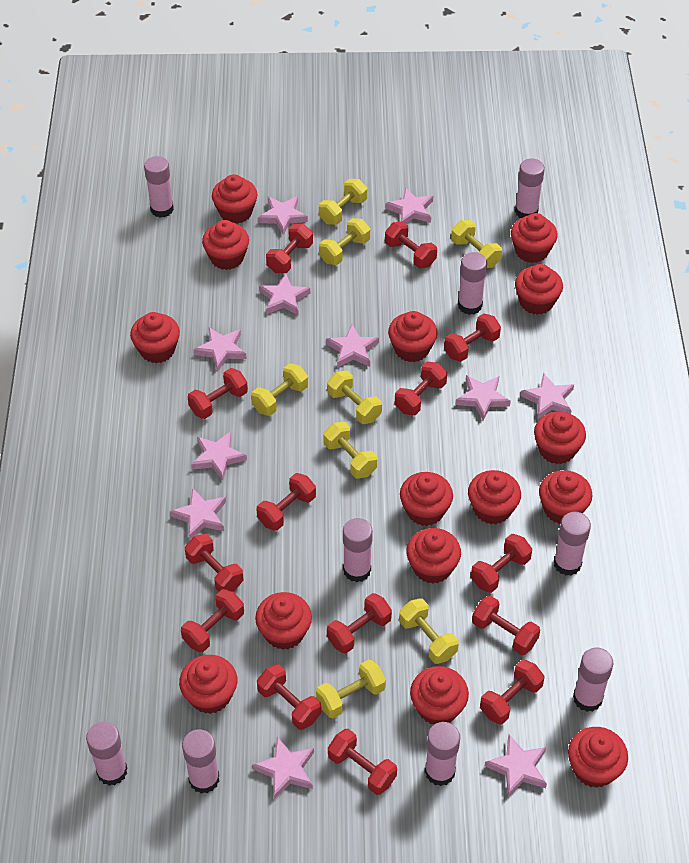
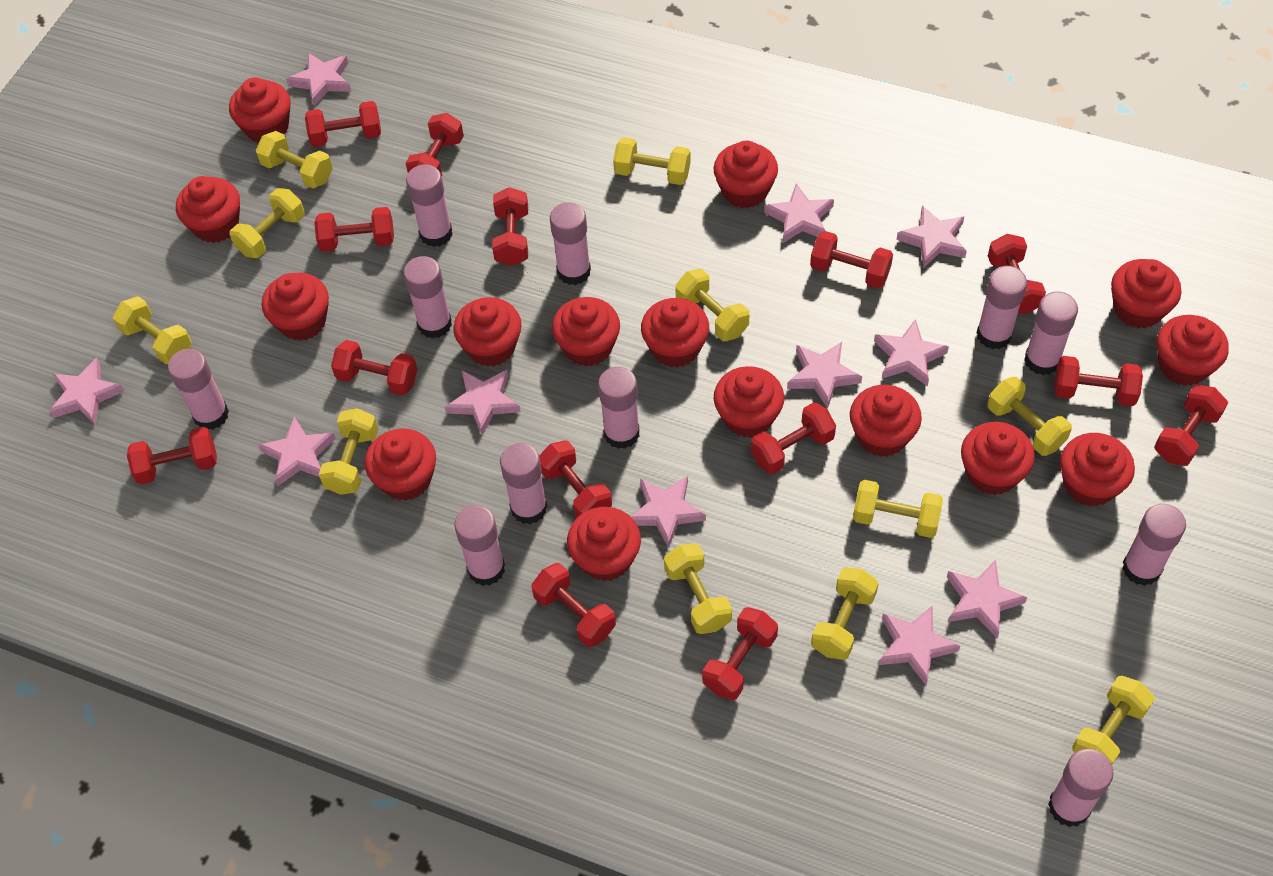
pink glue stick: [86,722,127,786] [144,156,174,218] [182,729,219,794] [343,518,373,582] [425,722,460,786] [458,252,487,315] [515,158,545,218] [554,512,591,576] [573,648,613,712] = 9 -> [168,349,229,430] [403,256,452,339] [406,164,453,247] [454,505,505,586] [500,443,548,524] [550,202,591,285] [598,367,639,449] [977,266,1027,349] [1024,292,1078,375] [1048,749,1113,827] [1122,504,1186,586] = 11
yellow dumbbell: [251,363,308,416] [316,660,386,718] [319,179,367,225] [319,218,370,265] [323,422,377,479] [327,371,382,424] [399,598,459,664] [451,220,502,268] = 8 -> [113,296,192,364] [230,188,305,258] [256,131,333,189] [319,408,378,495] [613,137,691,185] [664,543,732,634] [675,269,749,341] [811,568,879,660] [853,480,943,538] [987,377,1072,456] [1072,676,1155,765] = 11

